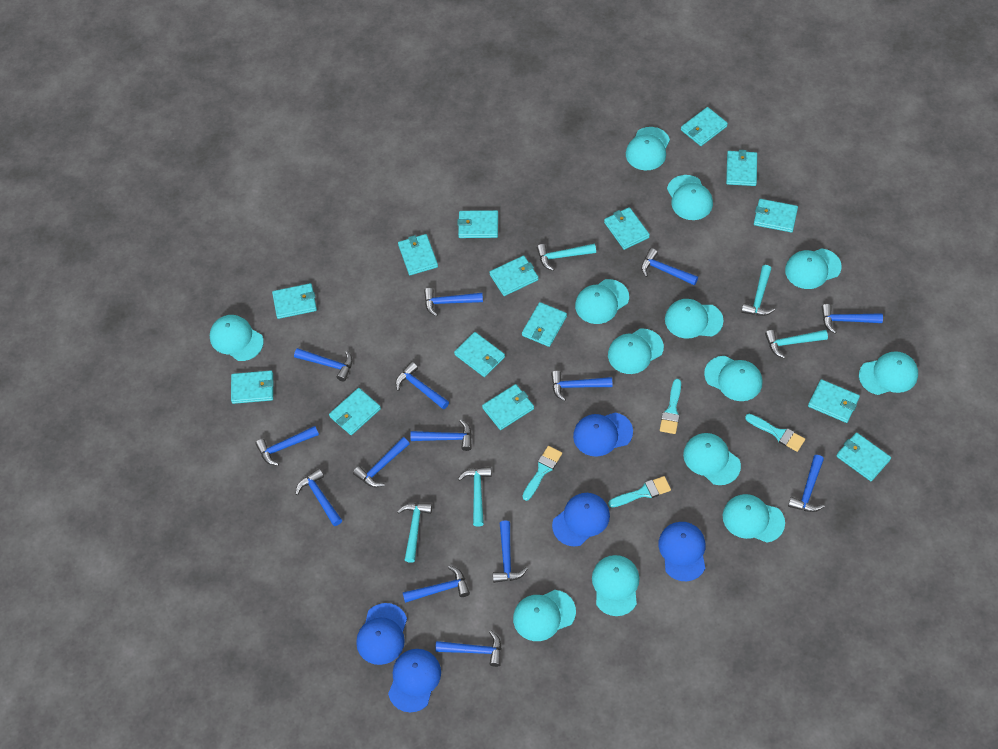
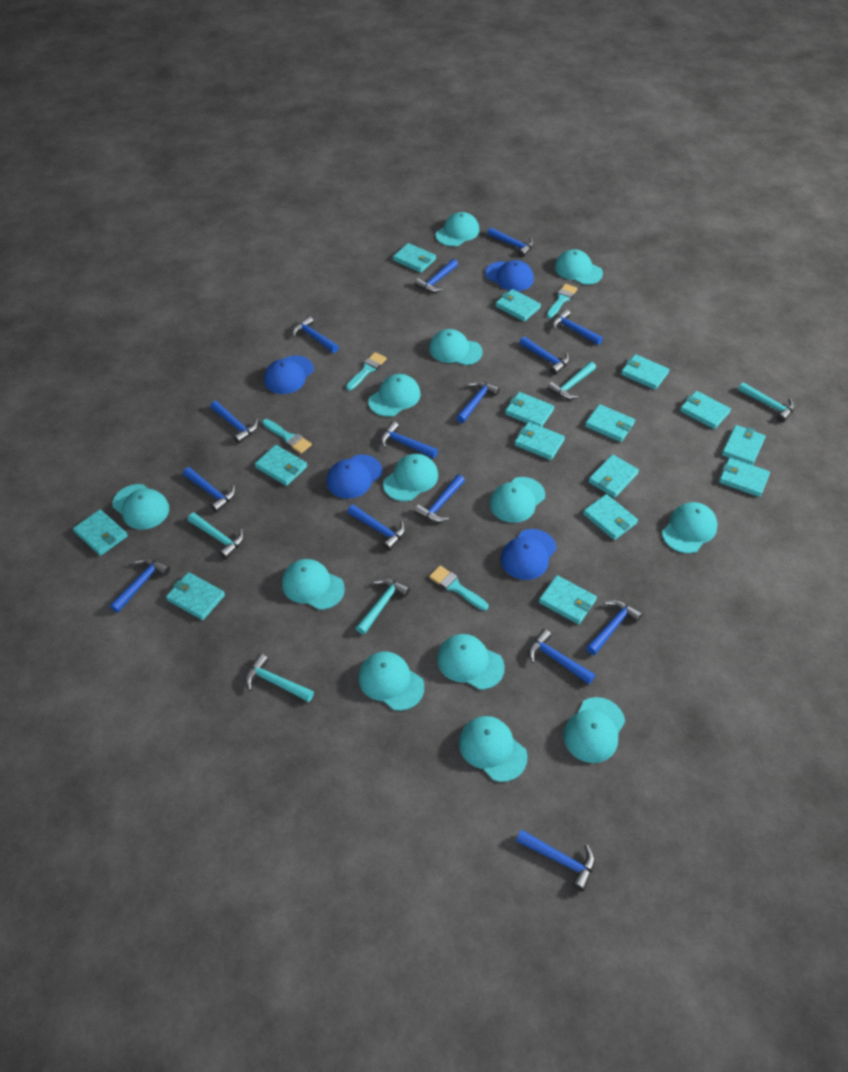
blue cap: [356,603,407,665] [388,649,441,712] [552,493,610,547] [573,412,633,457] [658,522,705,581] = 5 -> [264,355,314,394] [327,455,383,499] [485,260,534,291] [501,529,557,580] = 4
blue hammer: [255,426,319,466] [294,348,353,382] [296,469,342,526] [353,437,410,487] [396,362,449,409] [403,566,470,603] [410,419,472,451] [424,288,483,316] [435,631,501,667] [493,521,527,583] [551,371,612,401] [641,248,698,285] [788,455,825,512] [822,304,883,334] = 14 -> [110,558,170,613] [183,467,236,513] [210,401,258,444] [292,316,339,353] [347,505,405,551] [380,421,438,458] [414,475,465,523] [415,259,458,293] [456,381,500,423] [487,227,534,257] [516,829,595,891] [519,337,570,375] [528,629,595,684] [552,309,603,345] [586,600,643,655] = 15

